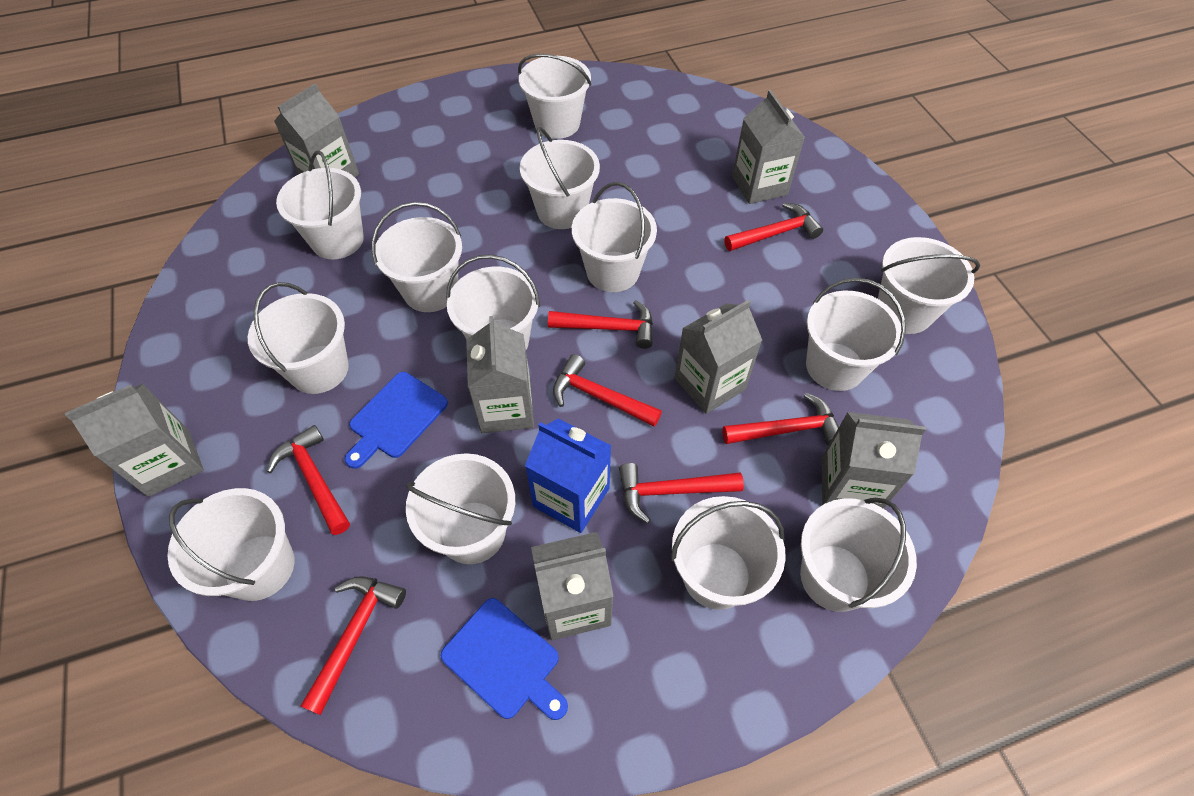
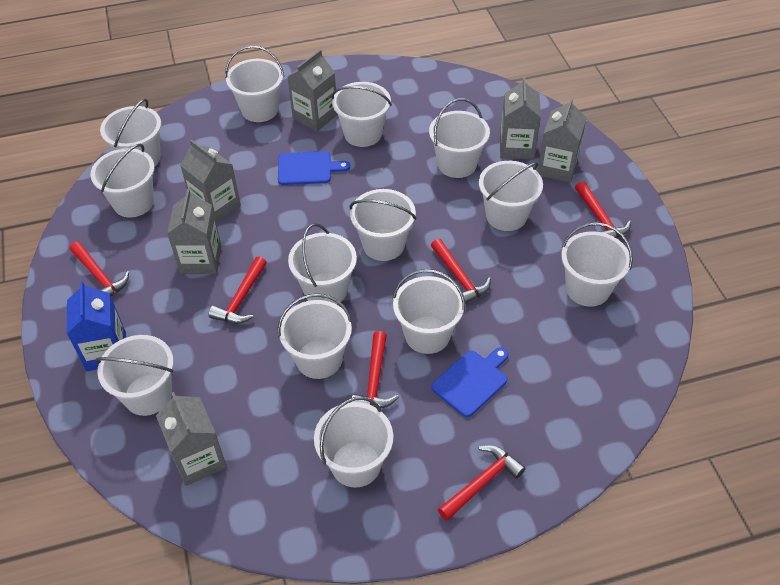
grey carton: [65,383,204,497] [274,84,359,177] [466,316,534,433] [531,532,614,640] [675,300,762,414] [732,90,805,204] [822,412,926,509] = 7 -> [156,392,227,486] [167,189,222,274] [180,139,241,223] [287,50,338,132] [500,77,541,159] [538,98,586,183] = 6
red hammer: [267,425,350,535] [301,576,406,715] [548,300,653,349] [553,354,662,427] [619,463,744,523] [722,393,839,445] [725,203,823,251] = 7 -> [70,242,129,296] [209,256,267,324] [352,331,399,408] [431,239,491,304] [438,445,526,521] [575,181,631,238] = 6

